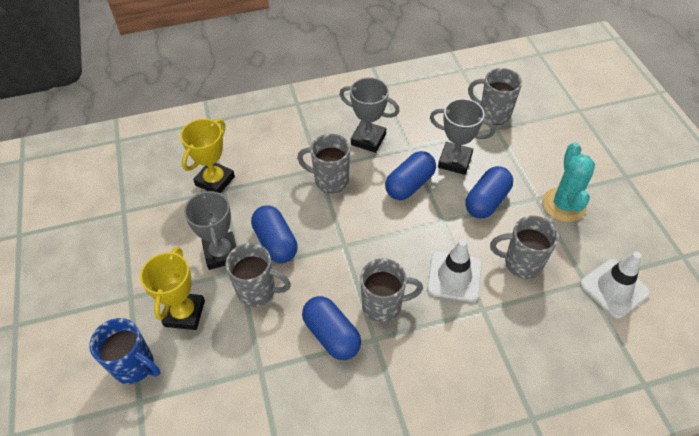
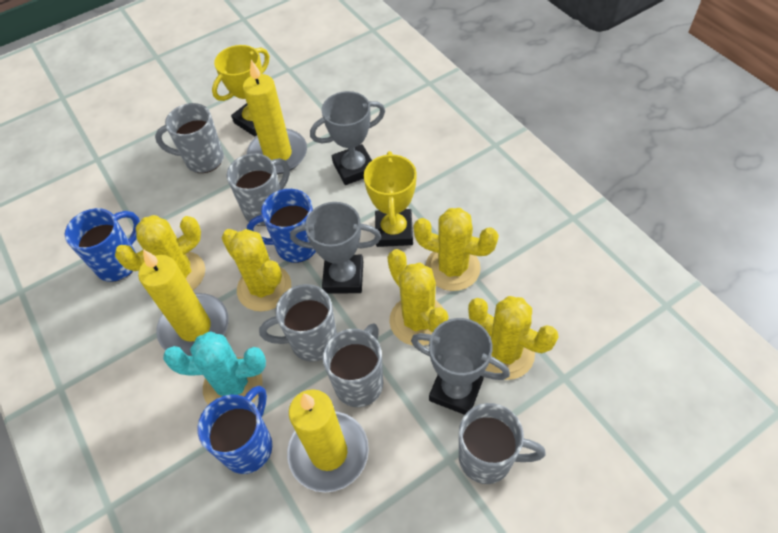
blue capsule: [251,205,298,263] [302,296,361,360] [385,151,436,200] [465,166,513,218] = 4 -> none = 0
blue mug: [89,318,160,384] = 1 -> [65,208,140,282] [197,386,273,474] [247,189,316,263] = 3
white traffic cone: [427,239,482,302] [580,251,650,319] = 2 -> none = 0
yellow cactus: none = 0 -> [115,215,205,290] [222,229,291,312] [387,249,448,346] [414,208,499,291] [468,296,559,380] = 5
yellow candle: none = 0 -> [138,249,229,356] [243,60,307,174] [287,389,369,493] = 3

